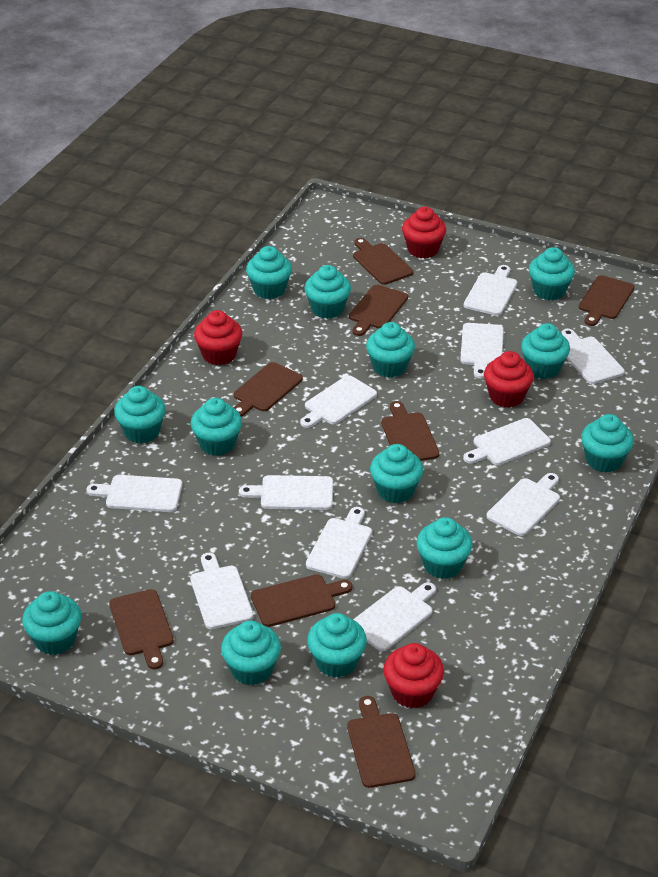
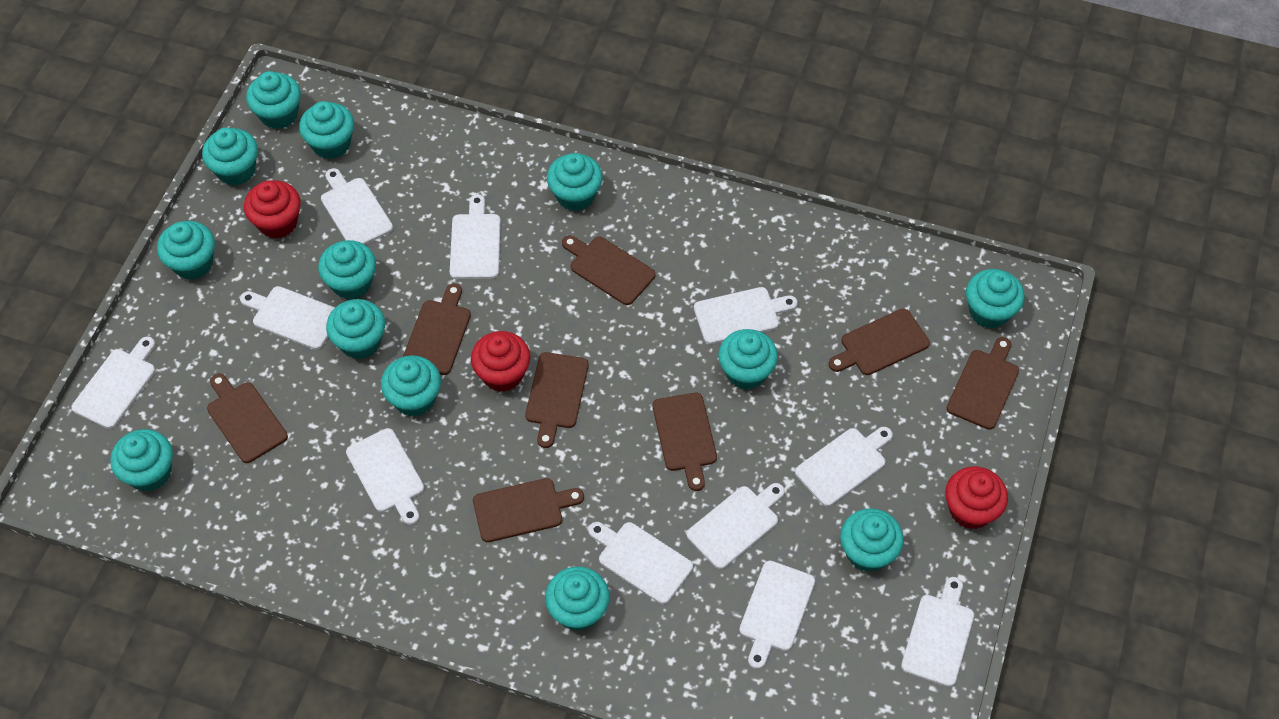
red cupcake: [194,310,242,365] [383,643,444,708] [402,207,446,259] [484,351,534,408] = 4 -> [244,180,301,239] [471,331,531,392] [945,466,1008,529] = 3

